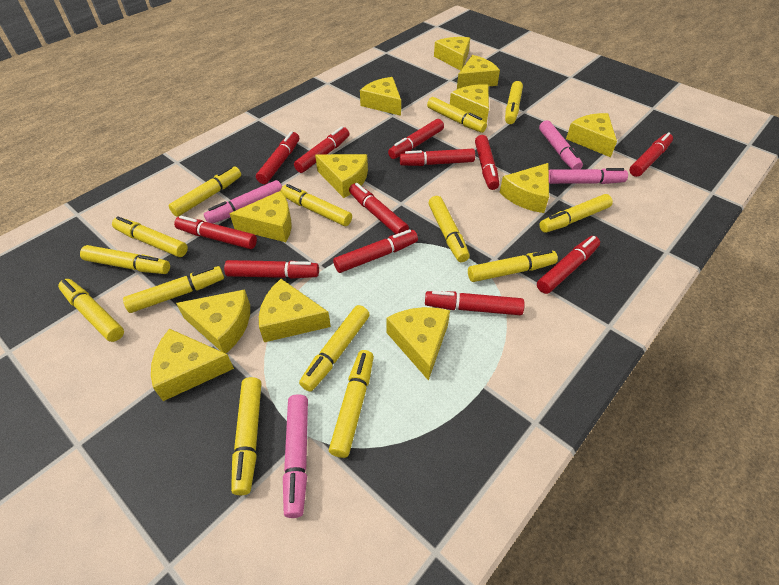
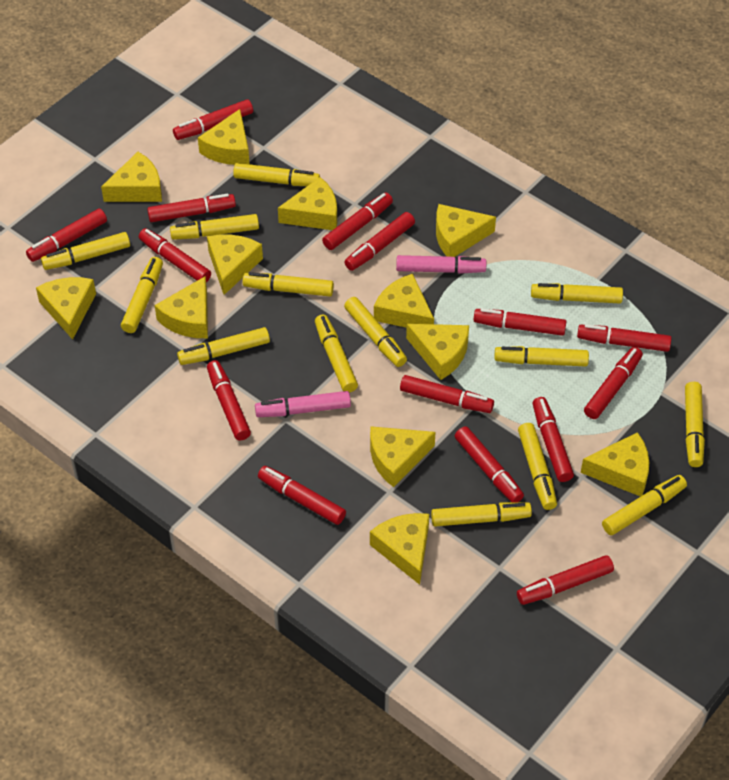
pink marker: [204,180,282,224] [283,394,308,518] [539,120,583,169] [549,168,628,184] = 4 -> [255,391,351,417] [396,255,486,274] = 2
red marker: [174,216,257,249] [224,260,319,279] [256,131,299,184] [294,126,350,173] [333,229,418,273] [349,183,409,234] [388,119,444,159] [400,149,475,166] [425,291,525,315] [475,135,499,190] [537,236,600,294] [629,132,673,177] = 12 -> [26,208,107,262] [139,228,211,282] [147,194,236,222] [173,99,253,140] [207,360,251,441] [258,466,346,525] [322,192,393,250] [344,212,415,271] [400,375,494,413] [455,426,524,502] [474,308,566,336] [517,555,614,605] [533,397,574,482] [577,324,671,352] [584,347,643,419] = 15

